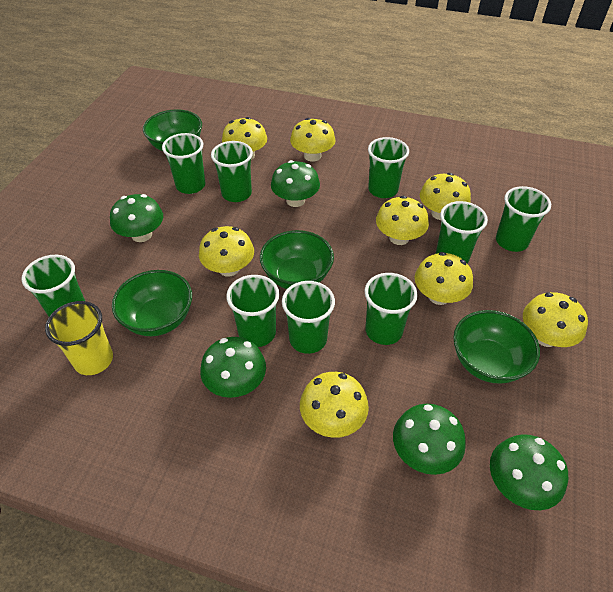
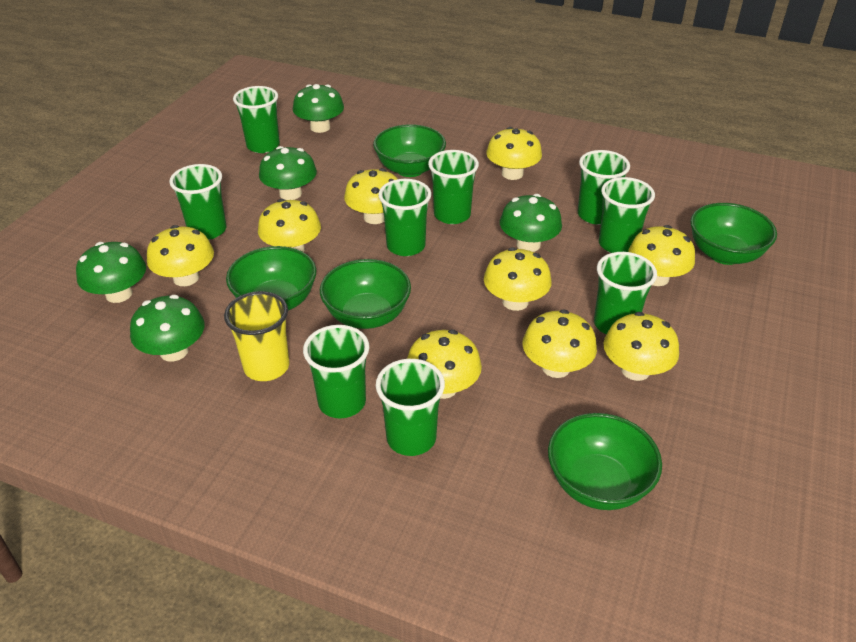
green bowl: [112,270,192,336] [143,109,202,151] [260,230,334,289] [453,310,540,384] = 4 -> [226,246,316,311] [320,259,411,329] [373,124,446,177] [548,413,662,510] [690,203,777,265] = 5
yellow mushroom: [199,226,254,277] [222,117,267,160] [290,118,336,162] [300,372,369,438] [376,196,429,245] [415,252,473,305] [420,173,471,220] [523,292,588,347] = 8 -> [147,225,214,286] [258,199,321,252] [344,168,397,224] [407,330,482,399] [484,247,552,311] [486,127,542,180] [522,309,597,378] [604,312,679,381] [628,225,695,286] = 9

